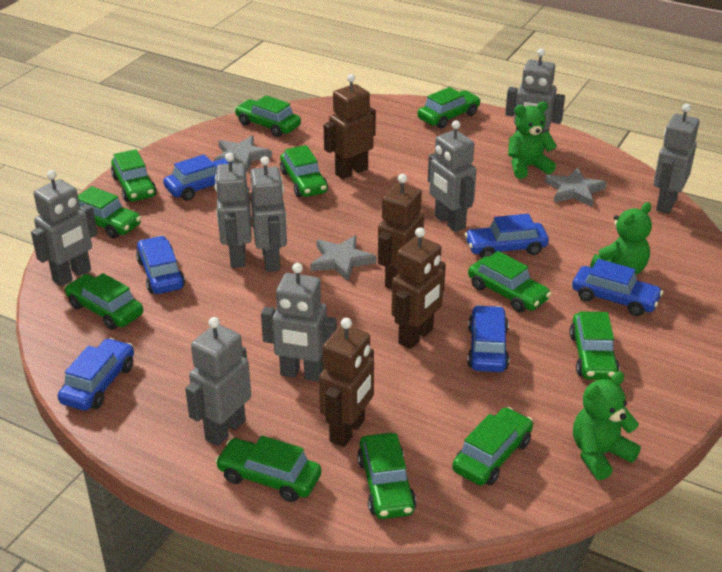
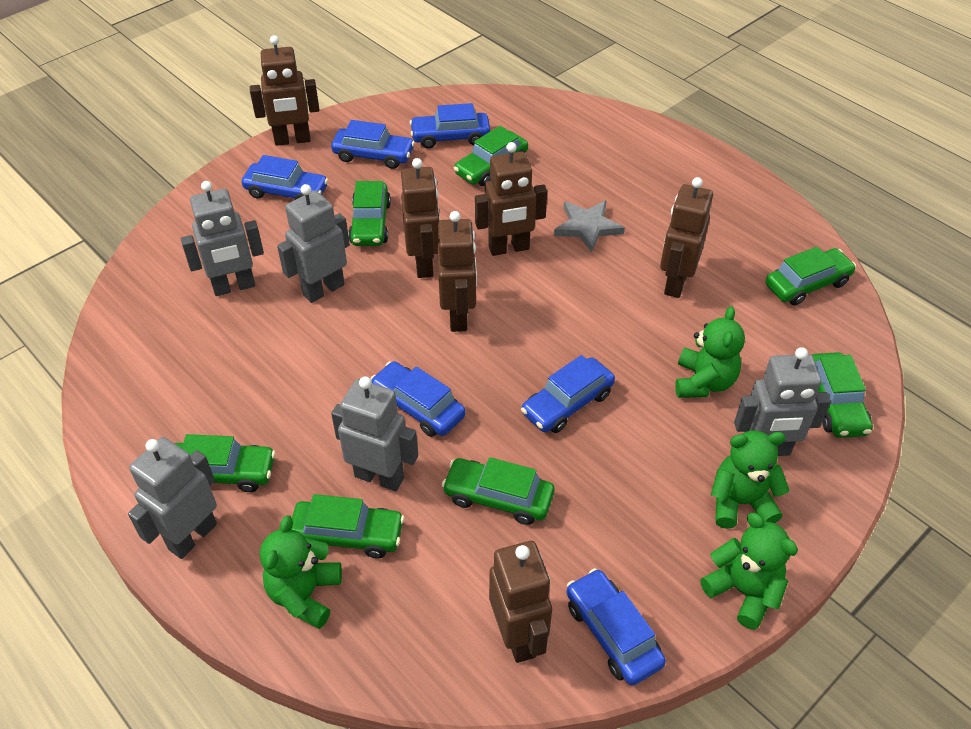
brown robot: [319,318,374,447] [324,74,376,179] [378,174,424,289] [391,227,446,349] = 4 -> [250,35,319,146] [401,158,440,278] [437,211,477,332] [475,142,547,256] [489,541,552,663] [660,177,713,298] = 6
green car: [64,273,143,330] [78,186,141,239] [111,149,157,202] [215,436,321,502] [234,95,301,137] [280,145,328,197] [357,433,416,519] [418,87,481,129] [452,407,533,485] [468,251,551,313] [569,311,620,380] = 11 -> [174,434,276,492] [292,494,405,558] [348,181,391,246] [442,457,554,525] [454,126,528,186] [766,247,856,306] [812,352,873,438] = 7
green teddy bear: [508,101,557,179] [573,371,641,480] [590,202,652,275] = 3 -> [260,515,342,629] [675,306,745,398] [700,513,798,630] [711,430,790,529] = 4
grey robot: [31,170,98,286] [185,317,251,446] [215,153,252,268] [250,156,287,272] [261,263,337,382] [428,120,477,232] [505,49,565,150] [654,104,699,214] = 8 -> [128,437,217,559] [181,181,264,296] [277,184,350,303] [331,376,418,491] [734,347,831,456] = 5
grey star: [214,136,272,172] [310,235,377,281] [545,167,607,207] = 3 -> [554,200,625,253] = 1

